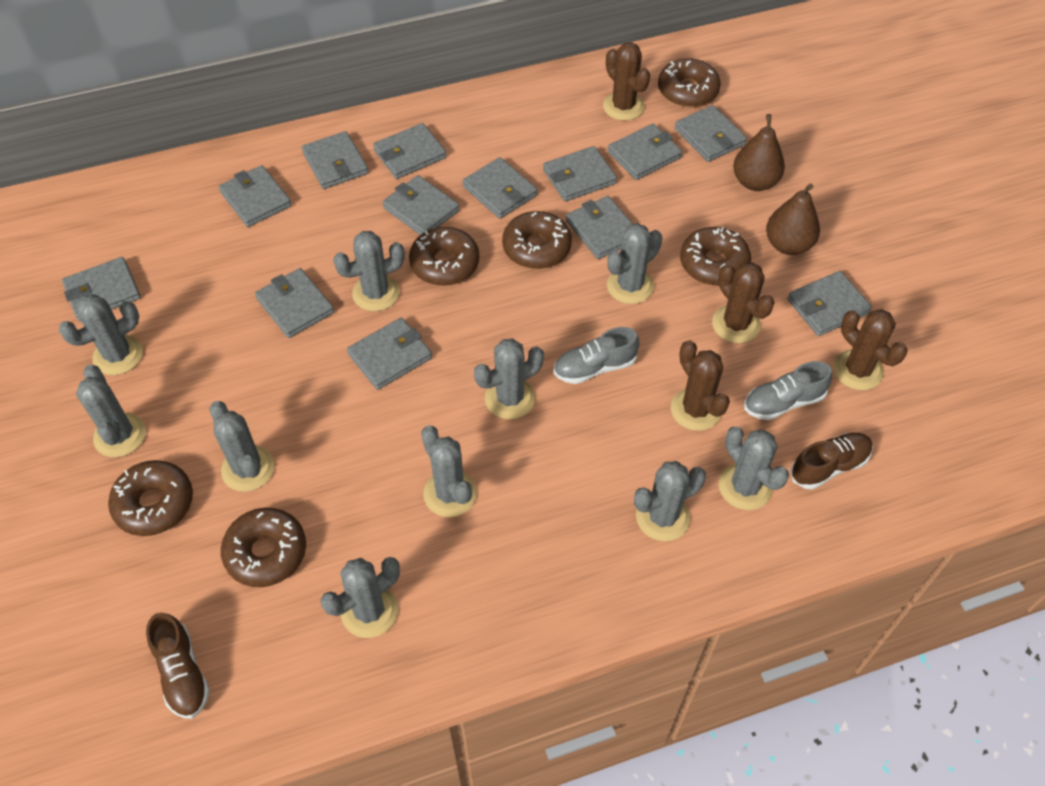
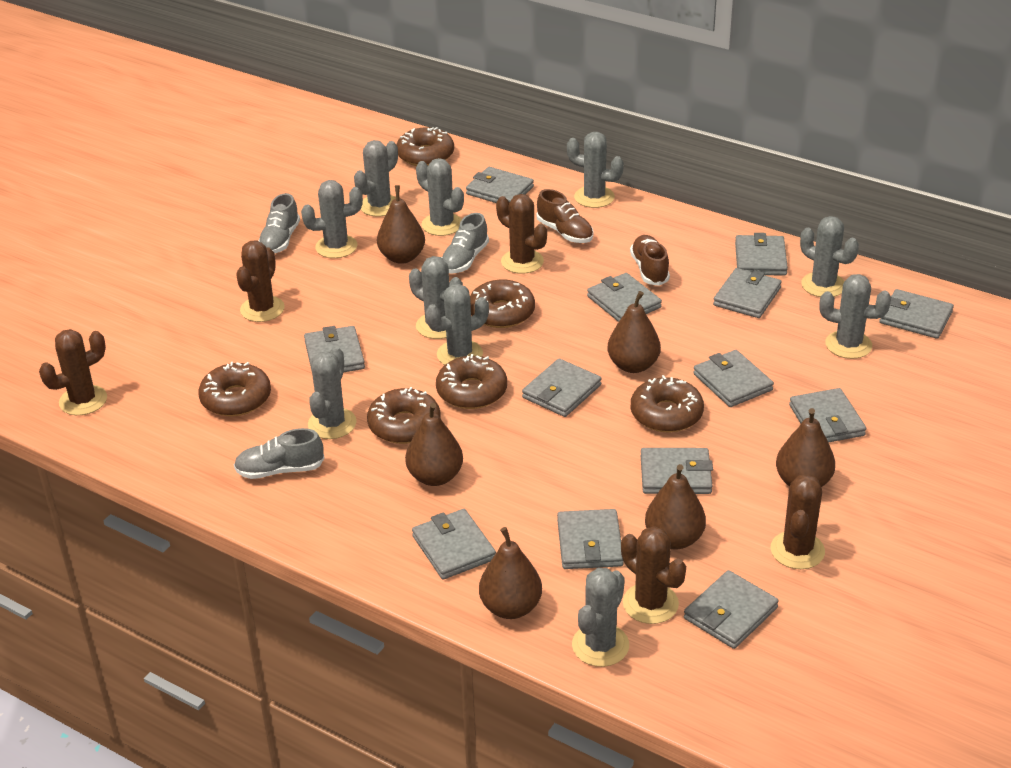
brown cactus: [603,42,650,121] [671,340,730,431] [712,262,775,343] [833,309,908,390] = 4 -> [39,329,107,415] [236,241,285,322] [496,194,547,274] [621,526,686,624] [771,474,825,569] = 5
brown pear: [733,114,785,191] [766,184,820,255] = 2 -> [377,185,425,264] [405,403,463,486] [479,527,542,619] [608,291,661,373] [645,464,706,550] [776,408,835,487] = 6
grey shoe: [553,327,640,384] [744,361,832,420] = 2 -> [234,428,324,479] [258,193,300,253] [442,213,489,273] = 3

